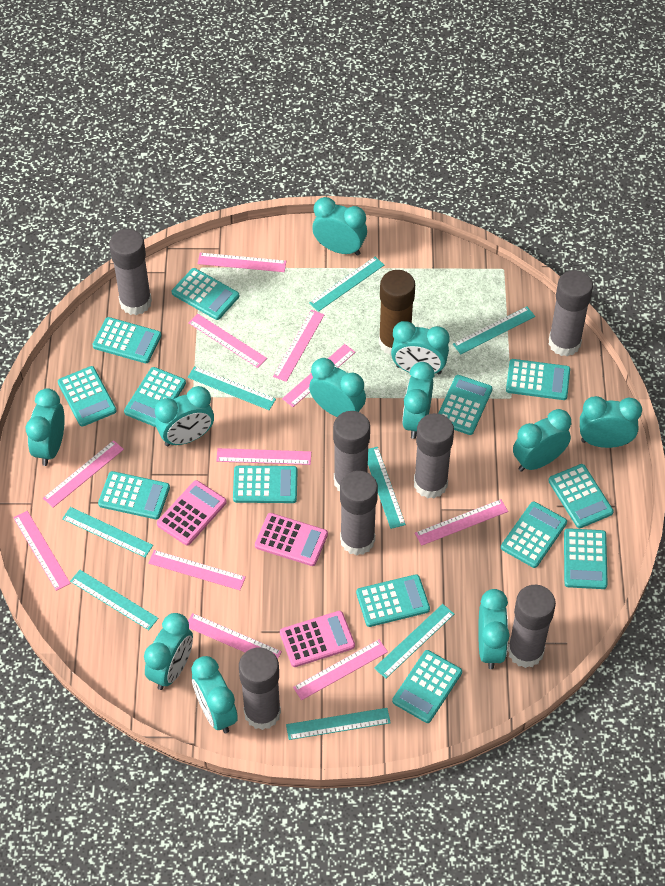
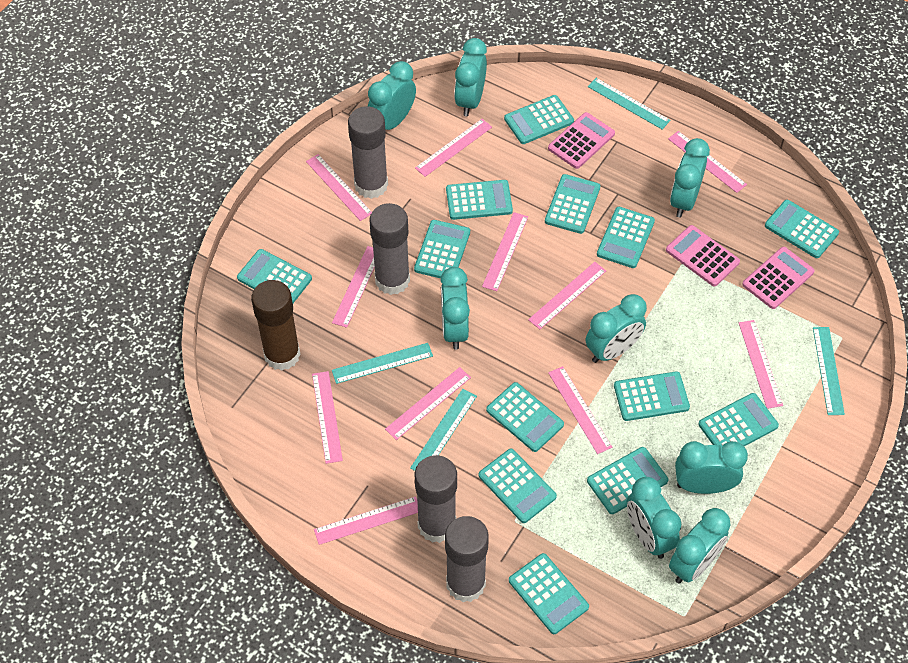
grey glue stick: [109,229,152,315] [239,647,281,730] [333,411,370,491] [340,471,378,555] [414,413,454,498] [508,585,556,668] [549,270,593,357] = 7 -> [348,106,388,199] [369,203,410,295] [415,455,457,543] [445,516,489,602] = 4
turquoise clock: [26,388,65,466] [144,613,193,690] [155,386,214,446] [191,656,238,733] [309,358,366,417] [312,197,367,256] [391,321,450,374] [402,362,434,439] [478,589,510,669] [513,409,571,472] [580,396,642,448] = 11 -> [368,61,416,130] [440,267,470,350] [454,38,487,116] [586,294,647,363] [627,477,681,559] [669,508,731,584] [670,138,710,217] [675,441,748,494] = 8
turquoise ruler: [62,507,153,557] [70,570,158,630] [188,366,276,410] [286,708,391,740] [309,257,384,312] [368,447,406,529] [374,604,454,678] [453,306,535,354] = 8 -> [332,343,433,384] [410,389,477,471] [588,78,670,129] [813,327,845,415] = 4

